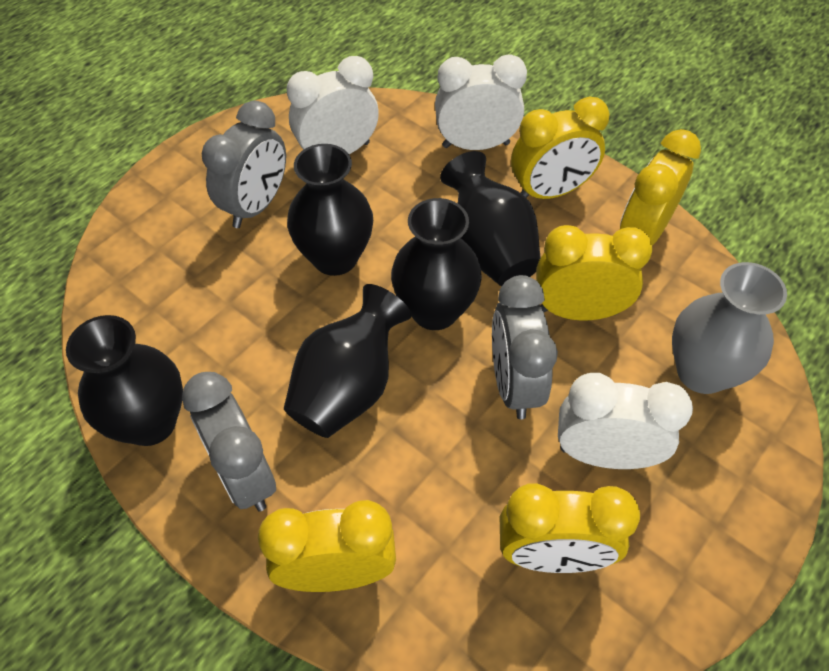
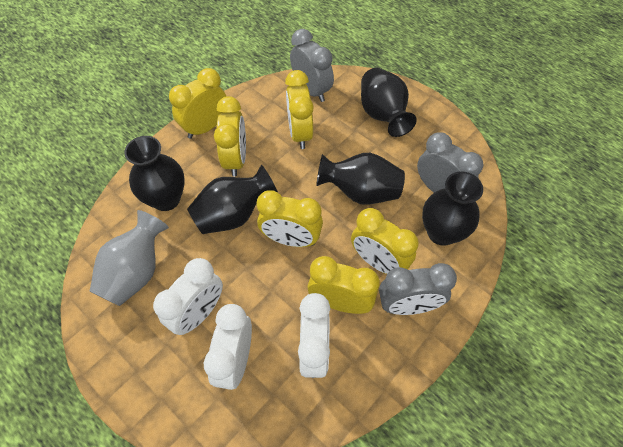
yellow clock: [258,500,396,592] [500,483,640,573] [511,97,609,199] [536,225,652,320] [620,129,701,245] = 5 -> [169,68,226,139] [214,96,246,177] [257,190,323,247] [285,70,314,149] [307,256,380,314] [351,208,419,274] = 6

